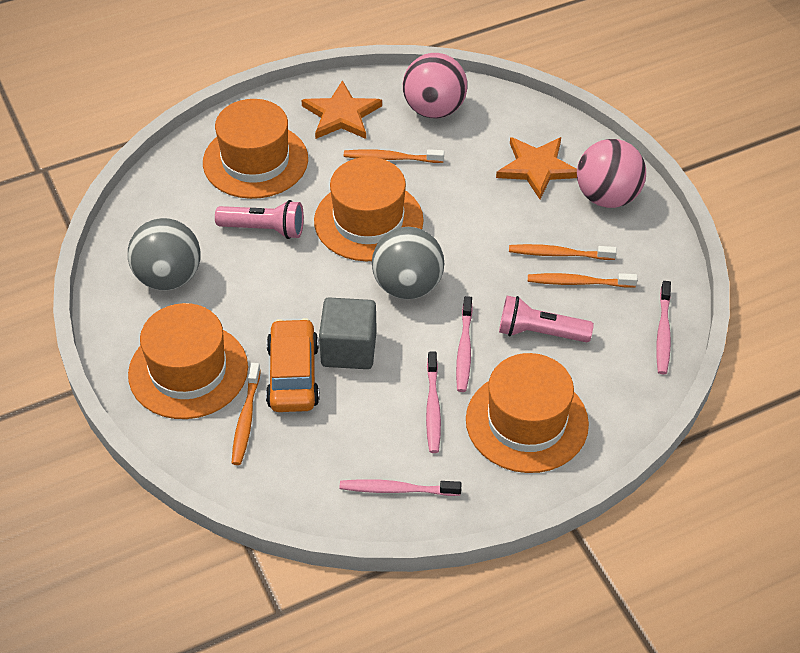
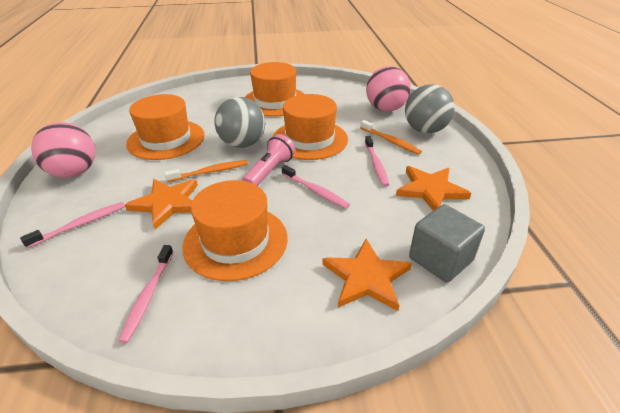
orange car: [266,318,320,412] = 1 -> none = 0
orange star: [301,80,382,139] [496,137,577,199] = 2 -> [125,179,198,230] [322,239,412,311] [396,166,471,211] = 3
orange toothbrush: [232,363,261,465] [344,149,444,163] [509,244,617,260] [528,273,637,288] = 4 -> [164,160,248,182] [360,120,422,155] = 2
pink flashlight: [215,200,304,239] [499,296,594,342] = 2 -> [242,134,295,186] = 1

